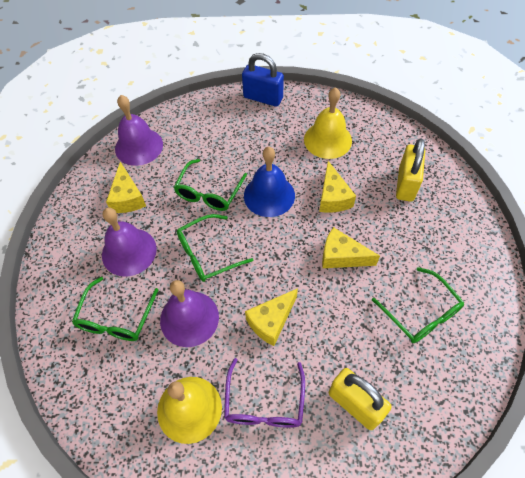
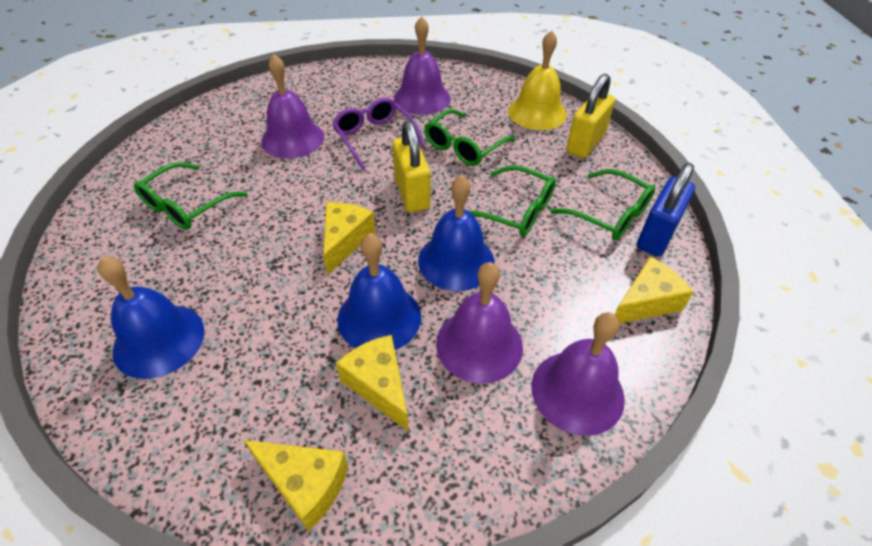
blue bell: [244,147,295,217] = 1 -> [98,256,205,379] [337,233,421,350] [418,175,495,291] = 3
purple bell: [102,208,157,276] [115,95,163,166] [160,280,219,347] = 3 -> [261,54,324,159] [394,16,451,115] [436,262,523,384] [531,312,625,436] = 4
yellow bell: [157,377,222,444] [304,87,352,159] = 2 -> [508,30,567,130] = 1

